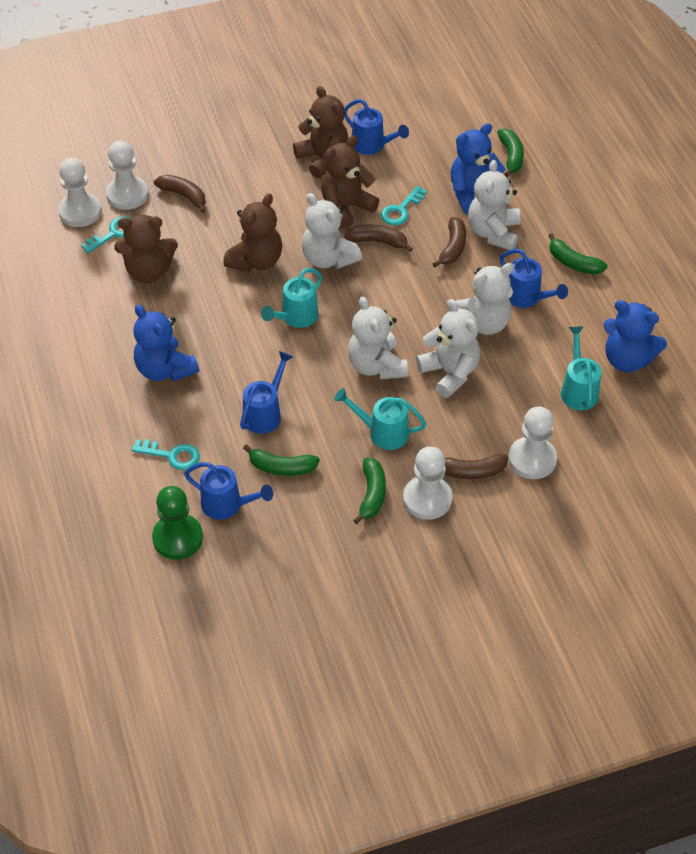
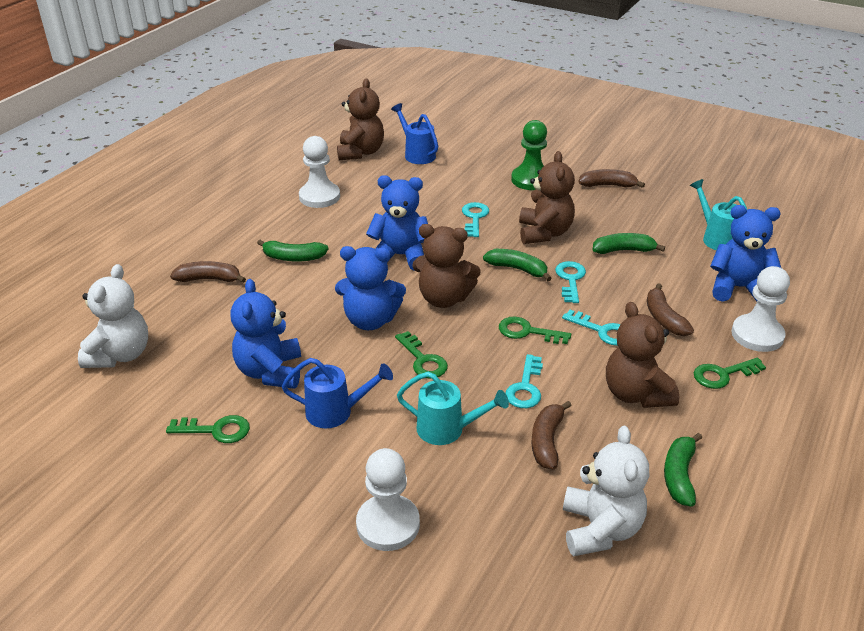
blue teddy bear: [133,305,199,381] [451,123,506,215] [604,300,667,372] = 3 -> [231,279,301,389] [335,246,406,330] [366,175,428,271] [710,205,781,302] = 4
blue watering can: [184,462,273,520] [240,351,293,434] [344,99,409,155] [500,249,568,308] = 4 -> [282,358,393,428] [391,103,438,164] = 2
green key: none = 0 -> [166,415,250,443] [395,331,448,379] [499,317,571,344] [694,358,766,389] = 4
turquoise key: [81,216,130,253] [131,439,200,470] [381,186,427,225] = 3 -> [462,202,489,237] [505,354,543,408] [555,261,586,303] [562,310,620,346] = 4
turquoise watering can: [261,268,322,328] [334,388,427,450] [561,326,602,410] = 3 -> [397,372,509,445] [690,179,747,251] = 2
white pawn: [58,158,102,227] [106,141,148,210] [403,447,452,520] [508,407,557,479] = 4 -> [299,136,340,208] [356,448,420,551] [731,266,790,352] = 3
white teddy bear: [302,193,362,269] [348,296,408,379] [416,299,480,398] [456,263,514,335] [468,160,521,250] = 5 -> [78,264,148,368] [563,426,649,556] = 2

